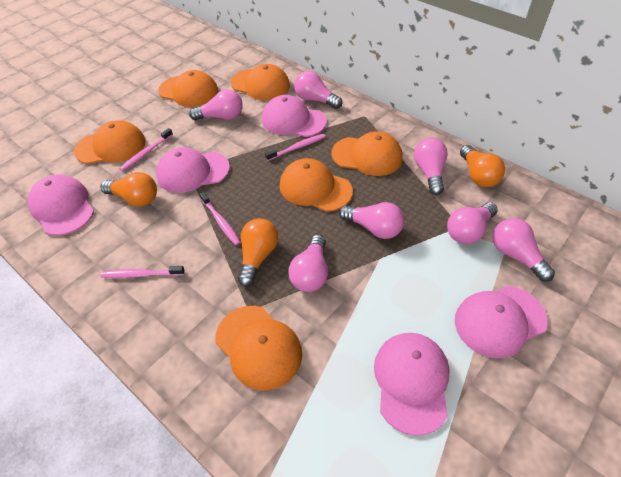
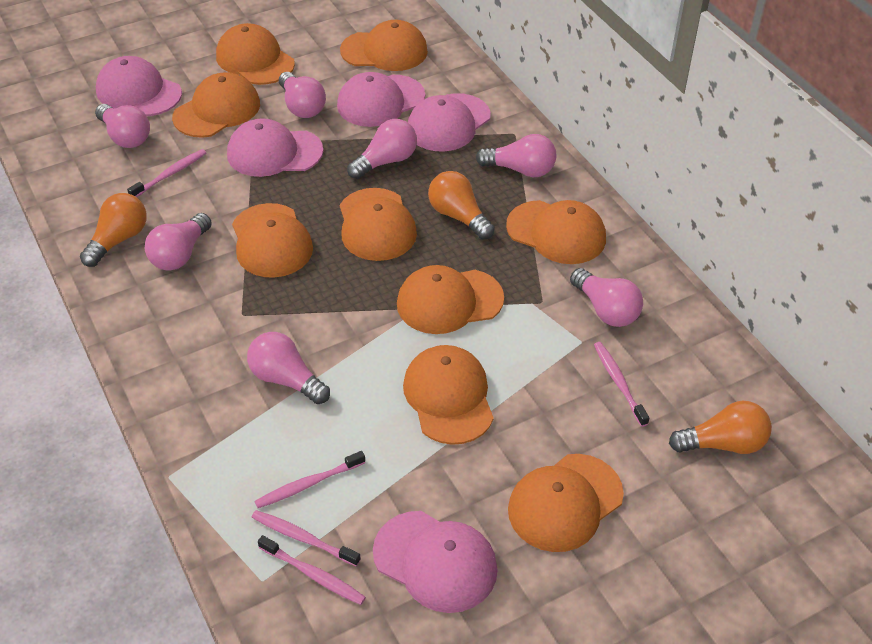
orange cap: [74,120,146,164] [158,70,219,107] [216,306,302,391] [231,64,290,100] [280,158,353,212] [331,131,403,176] = 6 -> [172,72,260,138] [216,23,295,85] [232,203,313,278] [340,20,428,71] [340,188,417,261] [397,265,504,334] [403,345,494,445] [506,200,606,264] [508,454,624,552] = 9
pink toothbrush: [101,266,185,278] [119,128,173,171] [199,192,240,245] [265,134,325,161] = 4 -> [127,149,206,197] [252,510,361,566] [254,451,365,508] [258,535,366,605] [594,342,650,427] = 5

